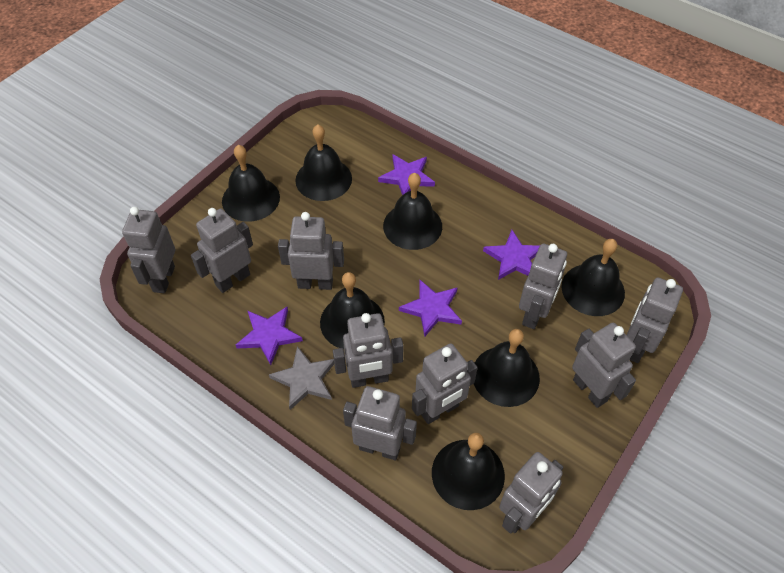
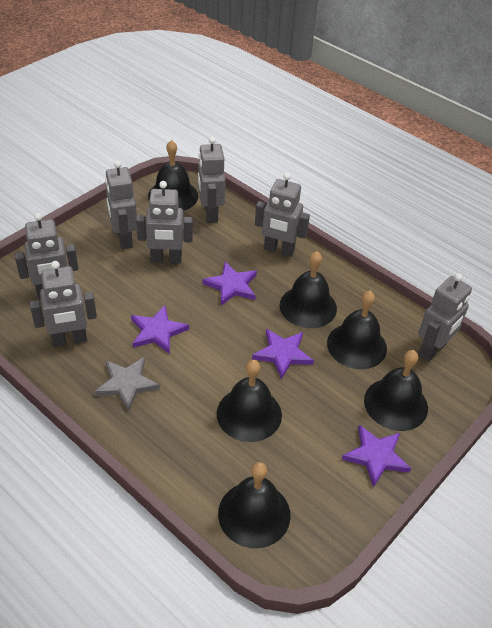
black bell: [222,145,280,222] [295,124,352,201] [320,272,385,349] [383,173,442,250] [432,433,505,510] [474,329,540,407] [561,239,625,316] = 7 -> [148,140,199,211] [217,360,282,442] [218,462,290,548] [280,251,337,328] [327,291,387,369] [364,350,428,431] = 6
grey robot: [122,207,175,293] [191,208,253,293] [278,212,344,290] [333,313,404,388] [343,386,417,460] [412,343,478,424] [499,452,563,534] [519,244,567,329] [572,323,636,408] [627,277,683,363] = 10 -> [15,213,79,299] [30,261,97,347] [105,161,137,249] [136,181,193,264] [198,137,226,223] [255,173,310,257] [418,273,472,361] = 7

